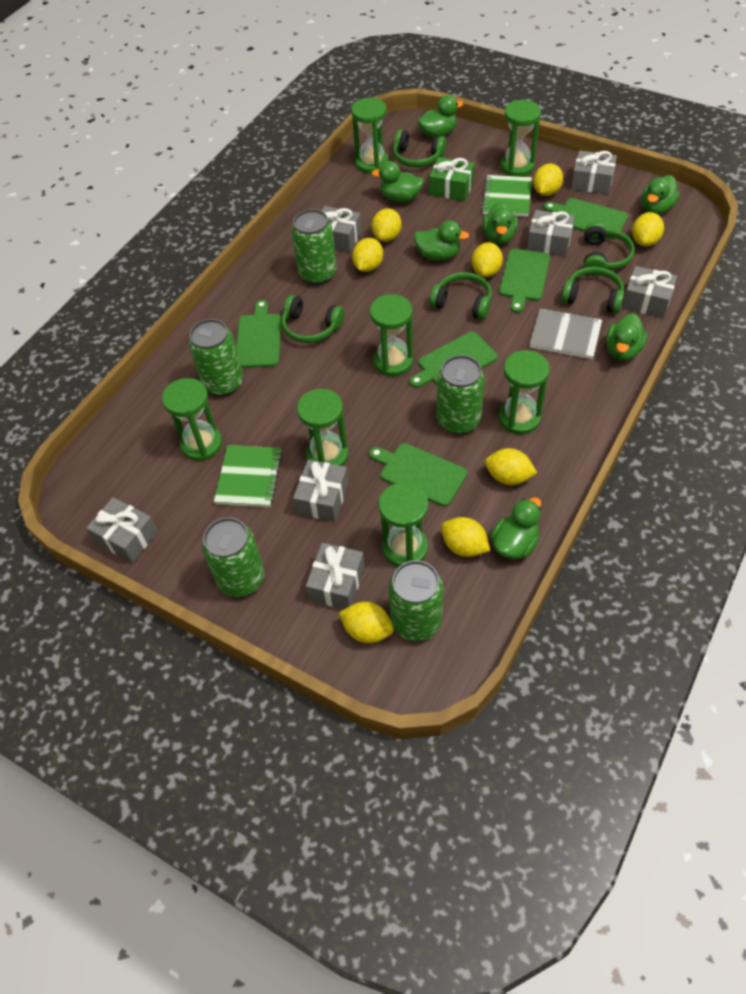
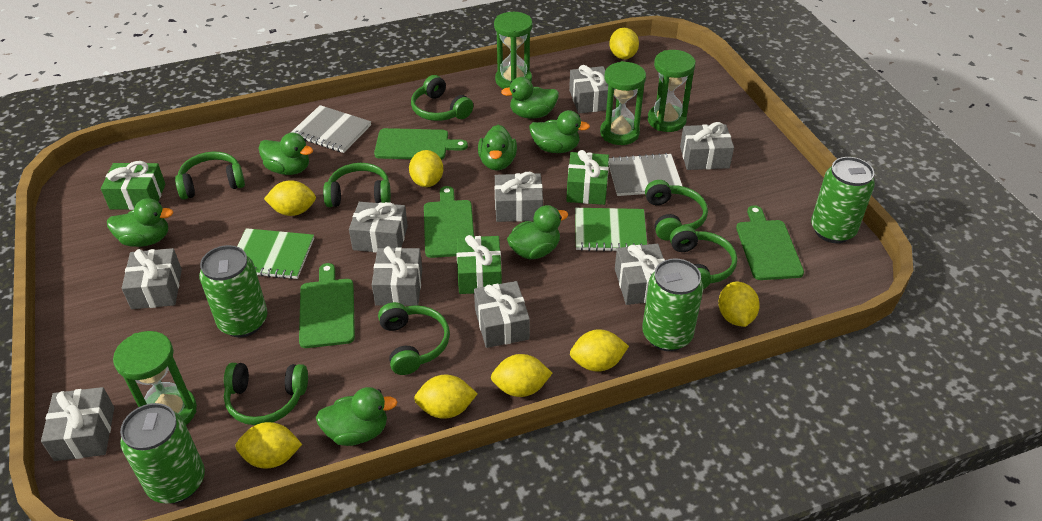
green can: [189,319,243,396] [202,517,264,597] [291,209,336,285] [388,560,443,641] [437,355,485,434] = 5 -> [120,403,205,504] [199,245,267,337] [642,258,704,351] [811,157,875,243] = 4
green cutting board: [236,300,282,368] [369,443,468,506] [410,332,498,388] [499,249,550,313] [544,198,628,239] = 5 -> [299,263,355,348] [374,128,468,160] [424,186,474,258] [736,205,804,280] = 4
green gift: [429,157,474,202] = 1 -> [101,161,166,210] [457,235,502,294] [566,150,609,205] = 3
green headphones: [282,295,344,343] [393,129,446,167] [430,272,492,320] [561,267,625,314] [583,222,635,275] = 5 -> [175,152,245,200] [224,363,308,425] [323,163,391,207] [378,302,450,375] [411,75,473,121] [645,180,708,240] [670,226,737,289] = 7
green hourglass: [162,378,222,461] [297,389,349,466] [351,98,389,174] [370,294,413,376] [378,482,428,567] [498,350,550,434] [500,100,541,177] = 7 -> [113,331,197,425] [494,12,533,89] [600,61,646,145] [648,50,695,132] = 4
grey gift: [86,497,158,563] [293,460,349,522] [306,543,365,609] [322,206,362,253] [527,210,575,257] [571,150,617,195] [622,266,677,318] = 7 -> [41,387,114,461] [122,248,182,309] [349,202,408,253] [372,246,422,306] [474,281,530,348] [495,172,543,222] [569,65,608,114] [615,244,665,305] [680,122,734,170] = 9
grey notebook: [530,308,602,359] = 1 -> [291,105,371,153] [608,153,682,196] = 2

